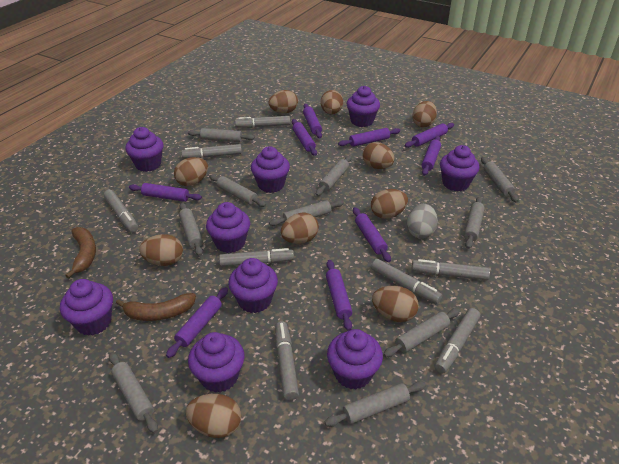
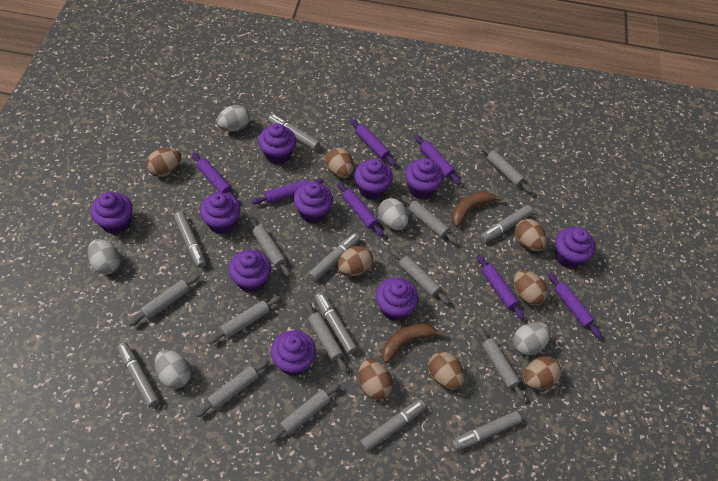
brown egg: [139,234,183,266] [174,157,208,186] [186,394,241,438] [269,90,298,113] [281,213,319,244] [321,90,343,115] [363,142,395,169] [371,189,408,219] [372,286,419,322] [412,101,437,127] = 10 -> [146,148,182,177] [326,148,354,178] [337,246,373,276] [358,359,393,400] [428,351,464,390] [514,219,547,251] [514,270,548,306] [523,356,561,390] = 8
grey egg: [407,204,438,239] = 1 -> [88,239,121,274] [155,350,191,389] [217,105,250,132] [378,198,408,230] [513,322,551,355] = 5
purple cupcake: [60,279,113,336] [125,127,163,172] [188,332,244,393] [206,202,250,253] [228,258,278,313] [251,146,290,193] [327,329,383,389] [347,86,380,127] [440,145,479,192] = 9 -> [90,192,133,235] [200,192,241,234] [228,250,271,293] [258,123,296,165] [271,330,316,376] [293,182,333,223] [354,159,393,200] [376,277,418,321] [405,158,443,199] [555,227,596,268] = 10
purple rolling pin: [129,183,202,202] [166,287,228,358] [292,119,317,156] [303,104,322,138] [326,260,352,331] [338,128,400,147] [353,207,391,262] [405,123,454,148] [422,136,441,176] = 9 -> [192,153,236,198] [252,179,324,204] [337,182,384,237] [350,119,396,166] [415,135,461,185] [477,255,524,320] [548,272,601,338] = 7

